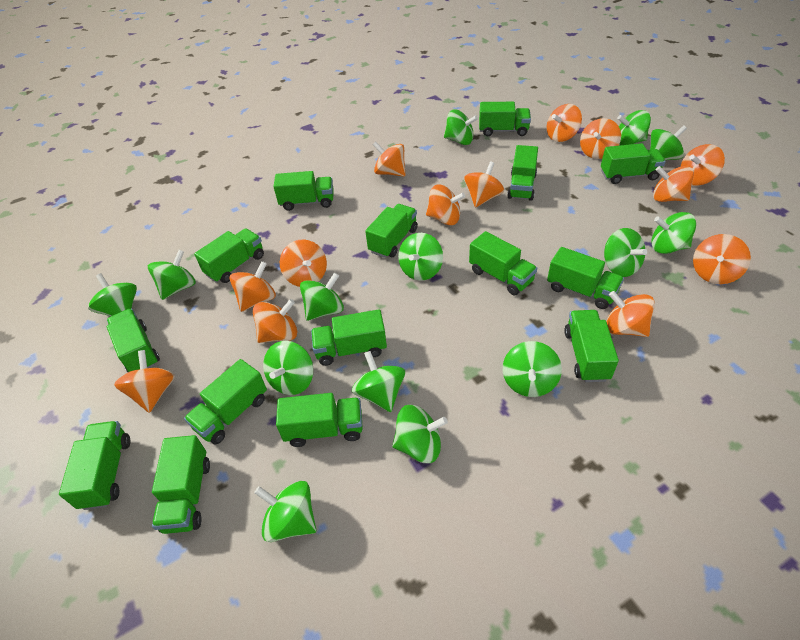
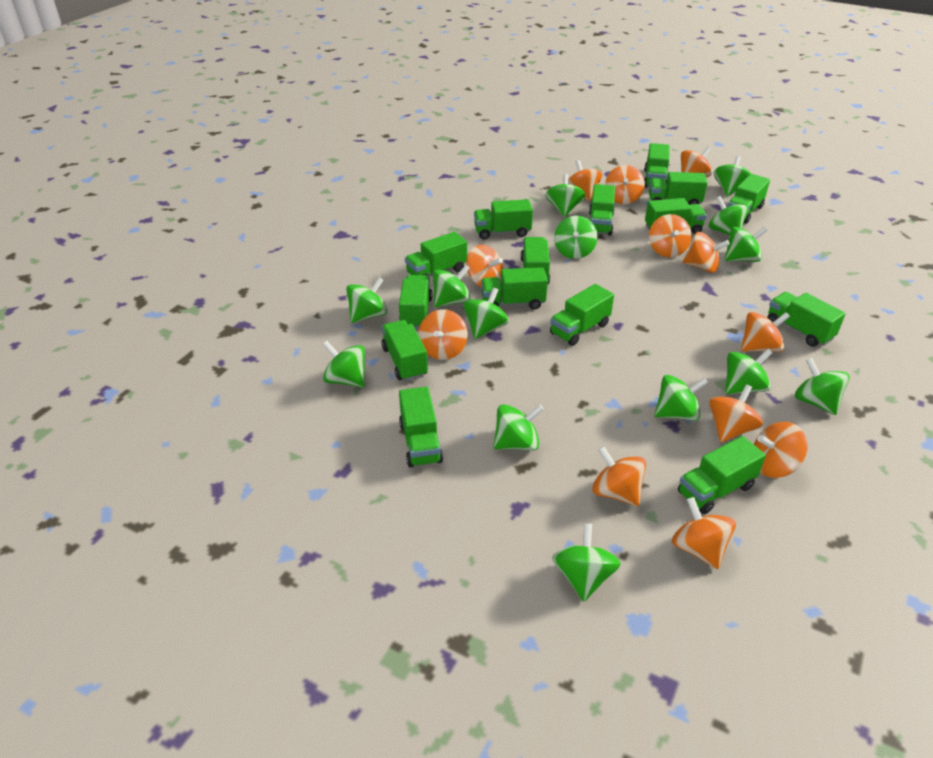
orange spinning top: [114,350,175,413] [230,261,276,312] [253,299,297,343] [280,240,327,287] [373,141,406,177] [426,184,465,225] [464,161,504,208] [547,104,582,142] [580,118,621,159] [606,291,655,337] [653,166,694,202] [680,144,725,186] [693,234,751,284] = 13 -> [418,309,468,360] [466,245,503,287] [568,160,602,201] [592,446,646,506] [605,165,645,204] [649,214,692,257] [672,497,736,569] [681,146,712,177] [683,232,730,273] [709,384,763,442] [741,312,790,352] [754,422,808,478] = 12

